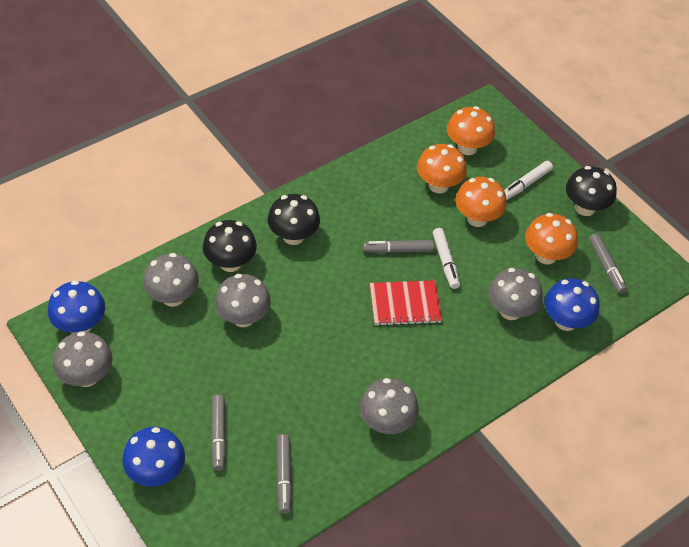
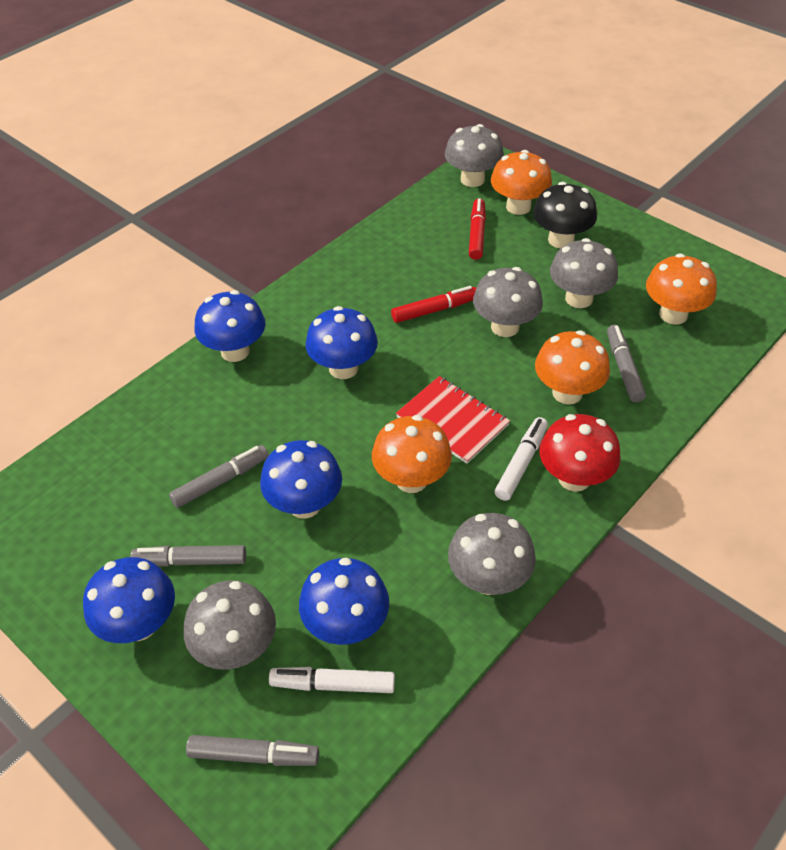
black mushroom: [203,220,257,272] [267,194,320,245] [566,166,617,216] = 3 -> [533,182,597,248] = 1
blue mushroom: [48,280,105,334] [122,427,185,486] [544,279,600,331] = 3 -> [83,557,175,643] [194,290,266,362] [260,440,342,519] [299,558,389,645] [306,306,378,379] = 5
red marker: none = 0 -> [391,286,476,323] [469,198,486,260] = 2
red mushroom: none = 0 -> [539,414,621,492] = 1

